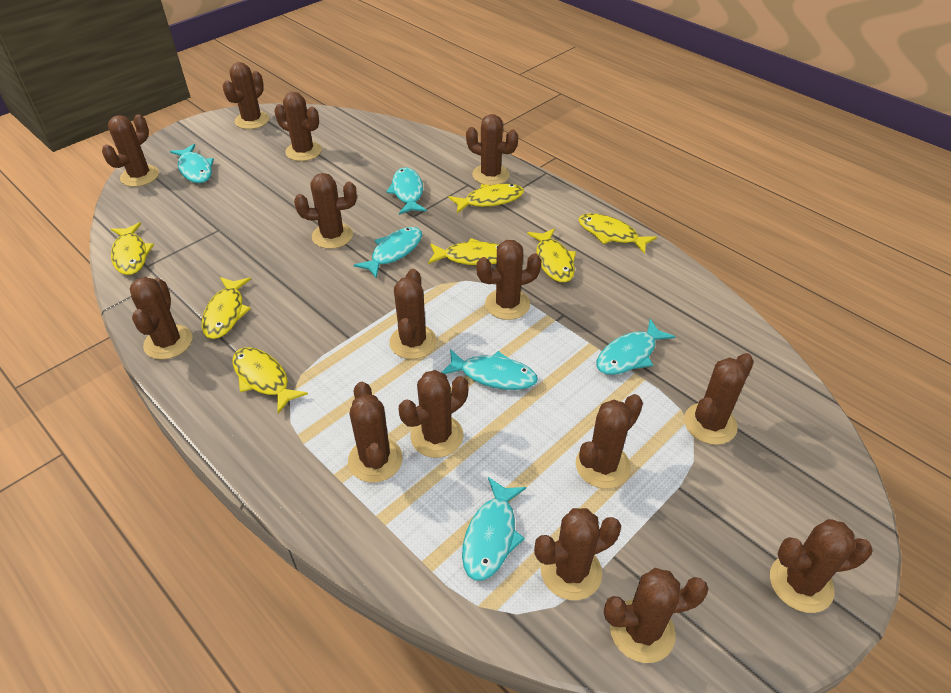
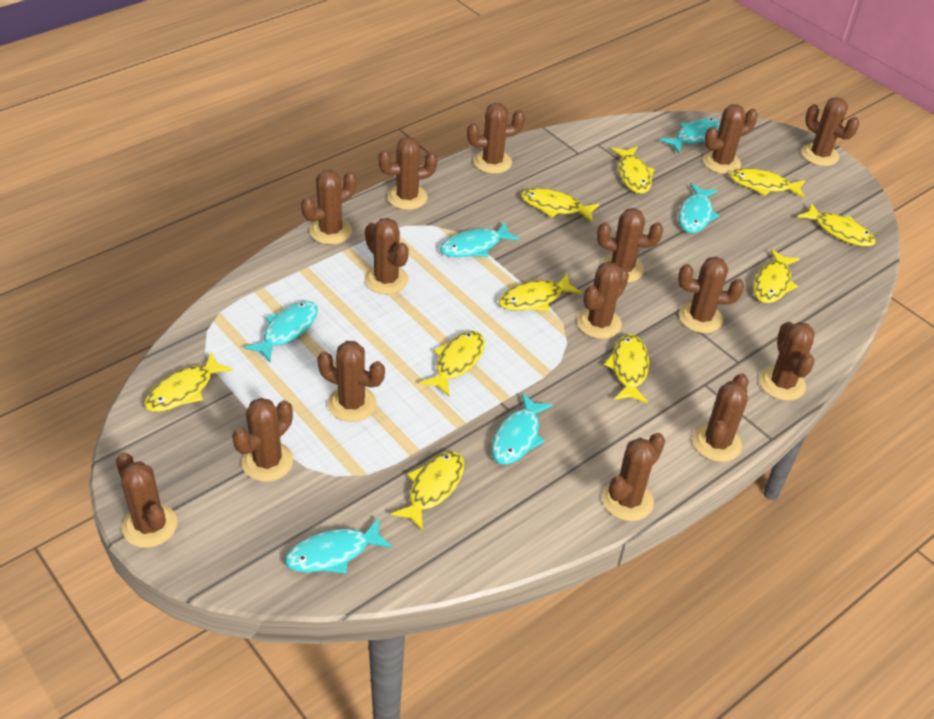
yellow fish: [111,222,154,275] [202,277,251,339] [232,347,308,414] [428,238,499,265] [448,184,524,213] [527,228,576,283] [578,213,657,254] = 7 -> [144,352,233,412] [391,451,464,531] [420,331,485,396] [498,274,582,311] [521,188,600,222] [604,334,649,403] [611,147,655,194] [730,168,806,198] [753,249,800,303] [797,203,876,246] = 10

